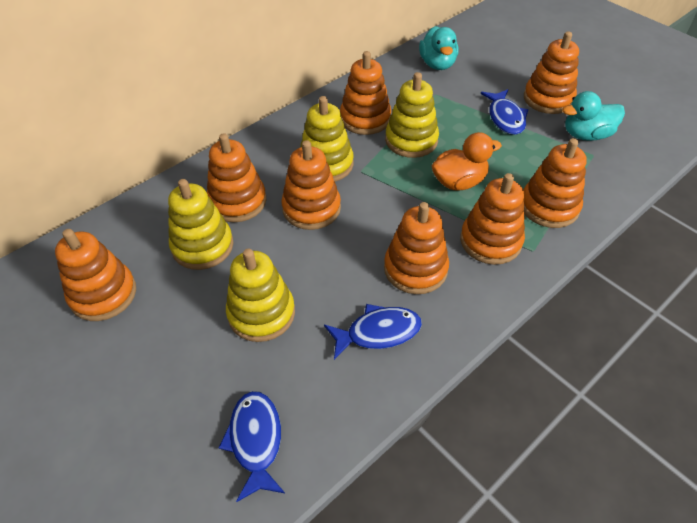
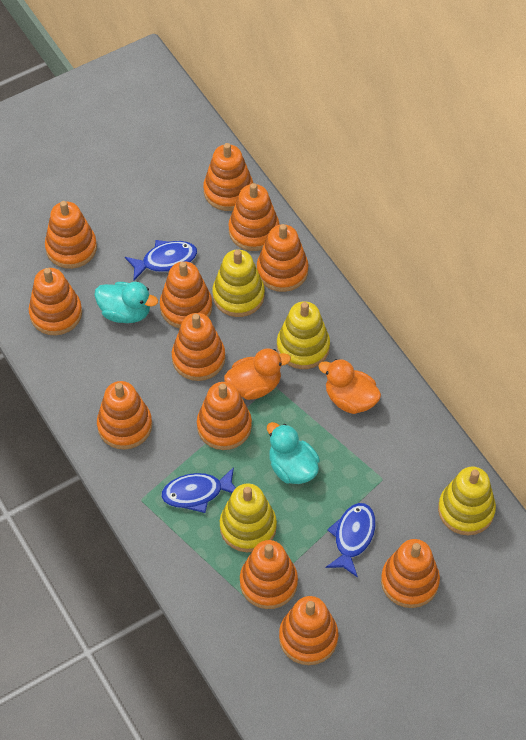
orange duck: [431,132,502,190] = 1 -> [224,348,291,400] [318,359,381,414] = 2
orange stacking toy: [55,229,136,321] [207,133,266,222] [281,140,341,230] [340,51,391,135] [384,202,449,294] [460,173,525,265] [523,138,587,228] [524,31,579,114] = 8 -> [29,268,82,335] [45,201,97,269] [97,381,152,450] [160,261,212,328] [172,313,225,381] [197,382,252,450] [203,143,253,211] [228,183,279,251] [240,540,298,609] [257,224,309,292] [279,596,338,665] [381,539,440,608] = 12

